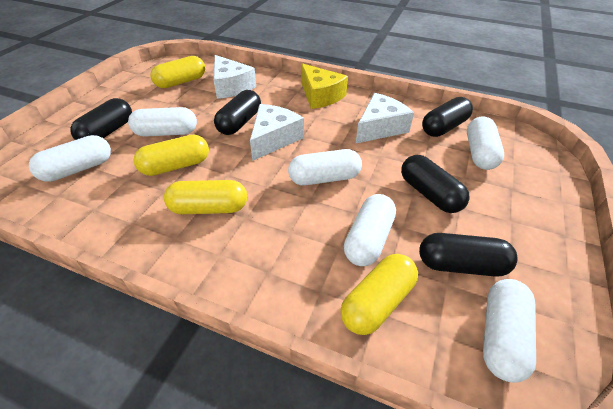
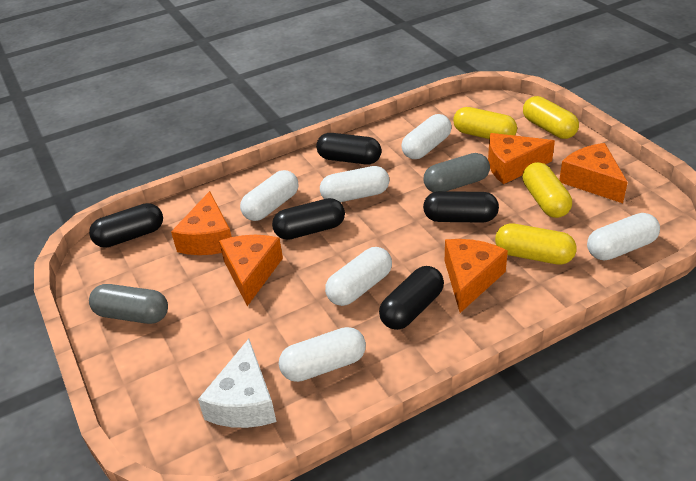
grey capsule: none = 0 -> [89,284,168,324] [424,153,490,192] = 2
orange cheese: none = 0 -> [171,191,232,255] [219,235,283,306] [445,239,508,313] [488,133,555,184] [559,143,628,203] = 5
white cheese: [213,55,256,99] [250,104,304,161] [356,93,414,143] = 3 -> [198,339,276,428] = 1
yellow cheese: [301,63,348,109] = 1 -> none = 0

